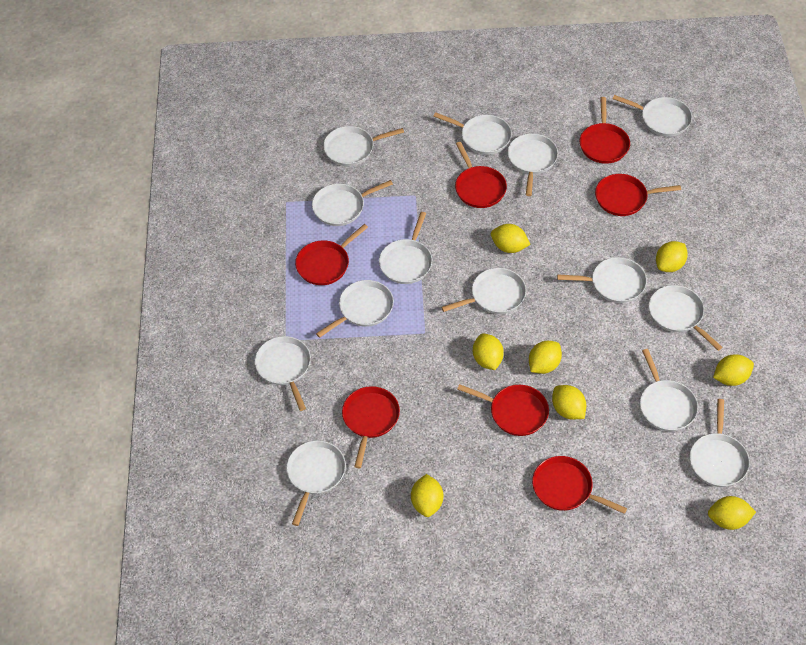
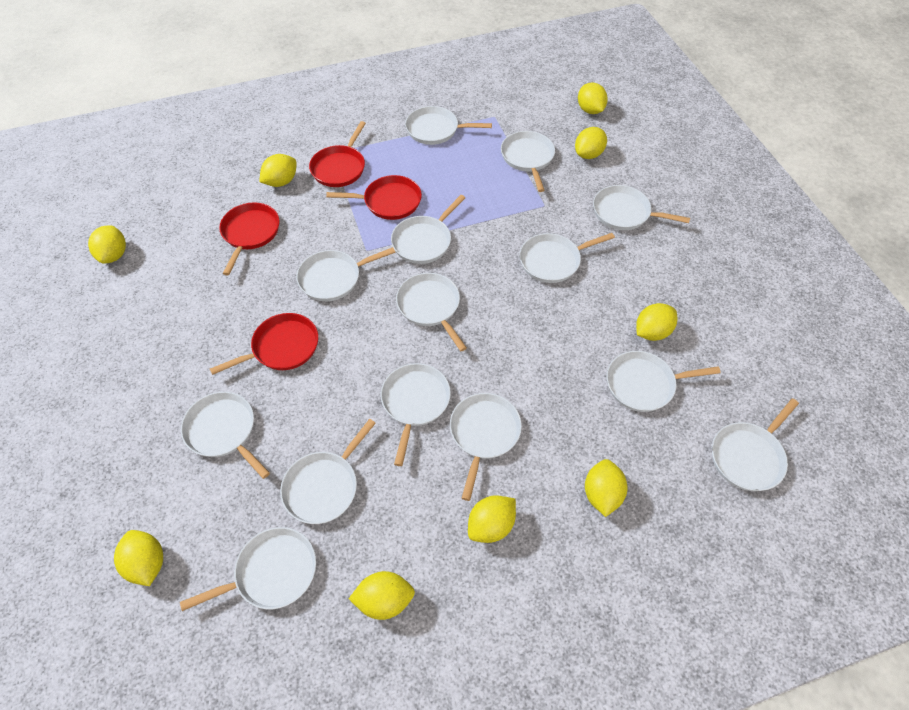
red pan: [295,224,368,285] [342,386,400,468] [455,142,507,208] [457,384,549,436] [532,456,627,514] [579,97,630,164] [595,174,681,216] = 7 -> [210,313,318,375] [219,202,279,275] [309,121,366,187] [326,175,422,220] = 4
yellow lemon: [411,474,443,517] [473,334,504,370] [491,224,531,253] [529,341,562,374] [552,385,586,420] [656,241,688,272] [708,496,756,530] [713,354,754,386] = 8 -> [88,226,126,264] [114,530,163,586] [259,154,297,187] [349,571,415,620] [468,495,516,543] [575,127,607,159] [578,82,608,114] [585,459,628,517] [636,303,677,341] = 9

